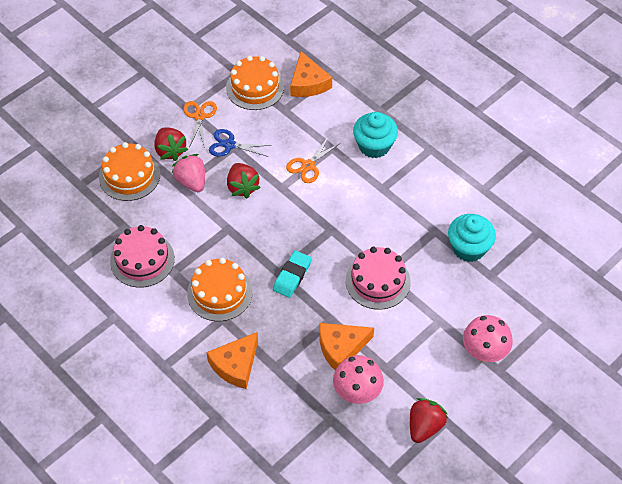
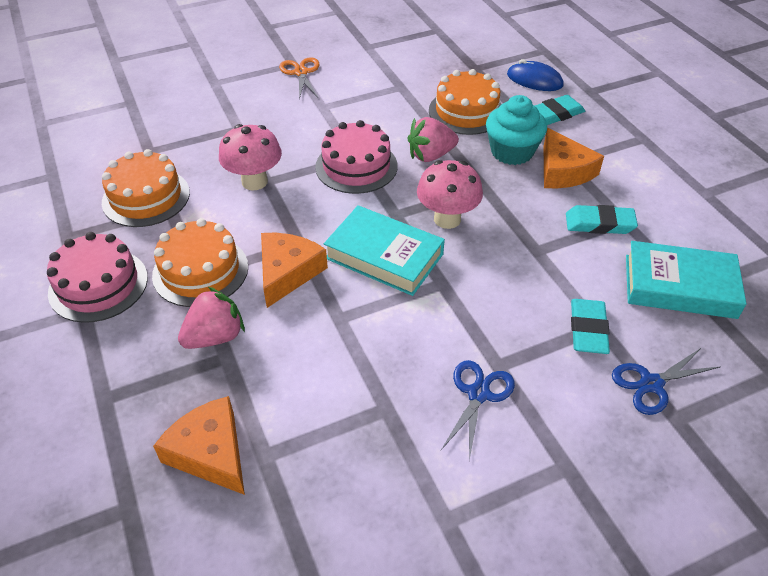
blue mouse: none = 0 -> [507,59,564,91] = 1
blue scissors: [209,129,270,157] = 1 -> [441,360,515,461] [612,348,720,415] = 2
orange scissors: [183,101,217,148] [286,136,341,183] = 2 -> [279,57,320,99] = 1
pink strawberry: [172,154,205,192] = 1 -> [178,287,245,349] [407,117,459,162] = 2
red strawberry: [154,127,188,161] [227,163,261,198] [410,398,448,443] = 3 -> none = 0
turquoise book: none = 0 -> [324,205,445,296] [626,241,747,319] = 2
turquoise cupcake: [353,112,398,158] [448,214,496,262] = 2 -> [486,95,547,165] = 1
turquoise eraser: [273,250,312,298] = 1 -> [535,95,585,125] [566,205,638,234] [571,299,610,354] = 3

